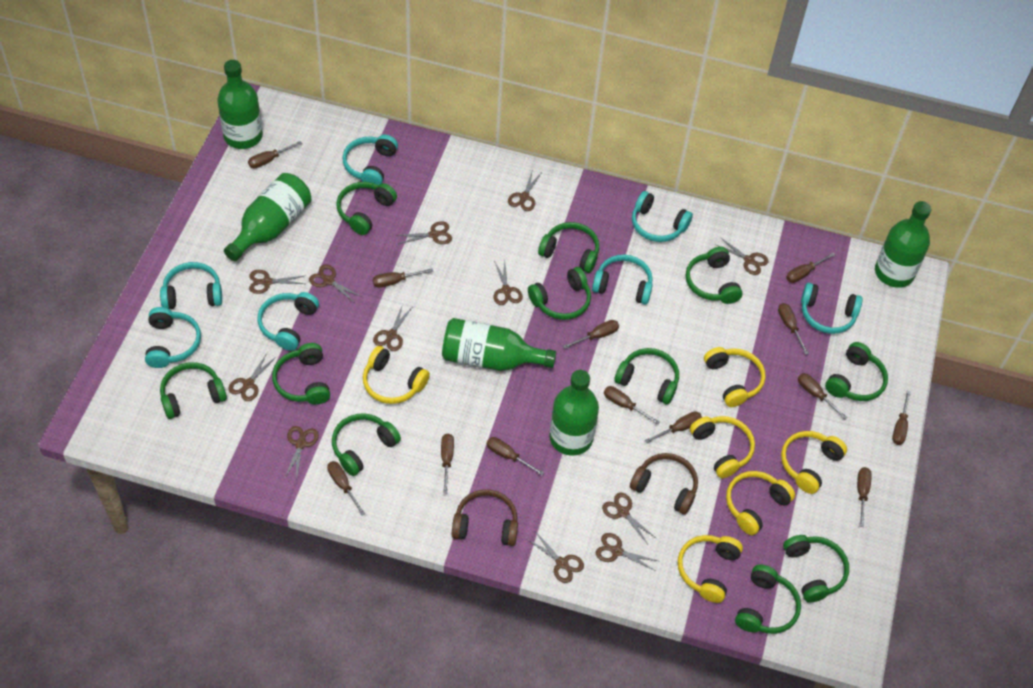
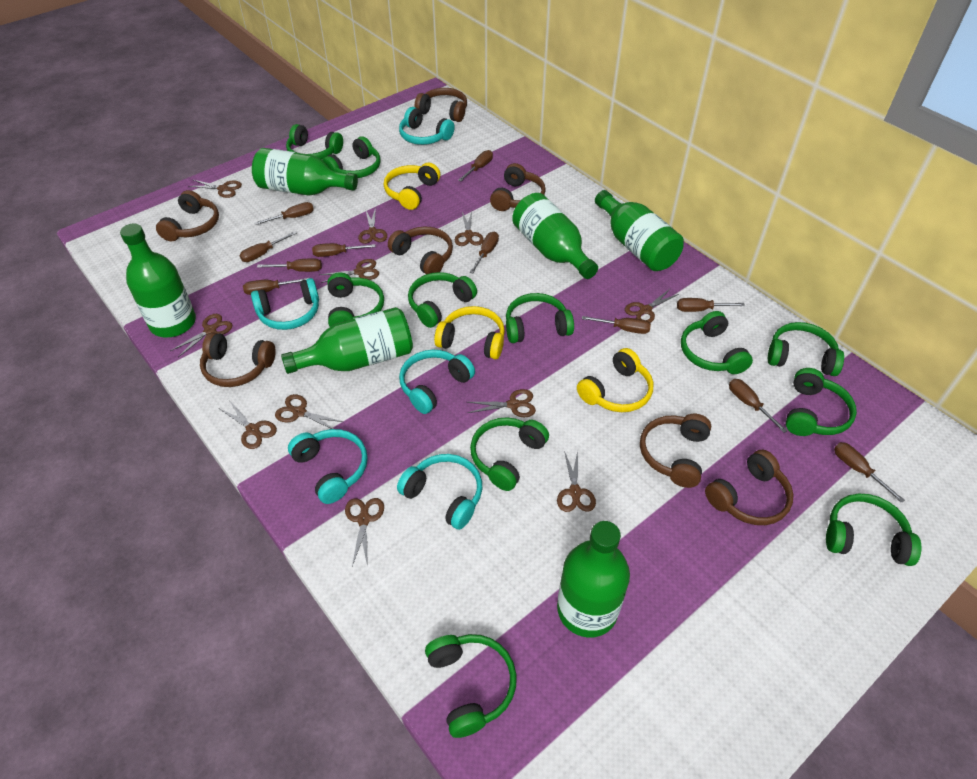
brown headphones: [452,490,518,546] [630,453,698,515] = 2 -> [156,190,219,241] [200,332,276,387] [388,226,453,274] [415,88,467,122] [490,163,546,211] [640,414,711,488] [705,450,794,525] = 7
brown scissors: [228,353,276,401] [249,270,305,294] [285,426,319,481] [309,265,362,302] [373,304,412,351] [396,221,452,244] [494,260,523,305] [508,170,542,211] [527,531,584,583] [596,533,658,571] [602,492,657,543] [716,238,769,275] = 12 -> [170,314,233,357] [188,180,242,198] [220,400,277,449] [275,394,343,429] [319,259,379,283] [345,498,384,567] [358,207,387,244] [455,212,484,246] [468,389,536,417] [557,451,596,512] [625,289,679,323] = 11
brown screwdriver: [248,141,302,168] [327,461,365,516] [373,269,433,288] [441,434,454,494] [487,437,544,476] [563,320,619,349] [604,386,660,425] [645,412,702,443] [778,303,809,355] [786,253,835,283] [798,373,847,419] [857,467,872,527] [892,391,911,445] = 13 -> [240,231,296,262] [243,278,309,295] [255,202,314,225] [257,258,322,272] [312,243,375,257] [458,150,493,181] [470,232,499,273] [582,316,651,334] [677,298,745,312] [729,379,788,433] [834,442,905,503] = 11
green bottle: [217,60,263,149] [224,173,311,261] [442,318,556,371] [549,370,599,456] [875,201,931,288] = 5 -> [120,224,196,338] [252,148,358,196] [281,307,413,374] [512,193,598,279] [557,521,630,638] [595,190,684,271] = 6
turquoise headphones: [145,307,201,368] [160,262,222,309] [257,292,319,351] [342,135,398,185] [592,255,653,305] [632,191,693,242] [801,283,863,334] = 7 -> [251,278,319,330] [288,429,368,504] [397,454,482,530] [399,107,455,145] [399,350,475,414] = 5
yellow headphones: [363,346,430,404] [678,535,743,603] [690,416,755,478] [704,347,766,407] [726,471,795,535] [781,431,847,494] = 6 -> [384,163,440,210] [434,306,505,359] [577,348,653,412] = 3

